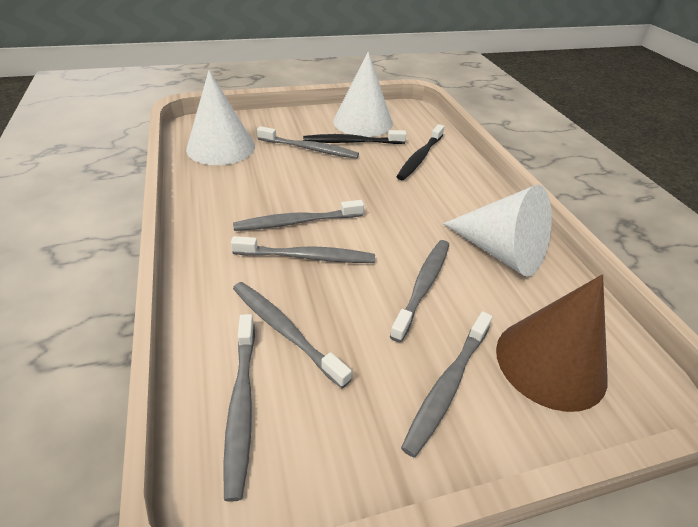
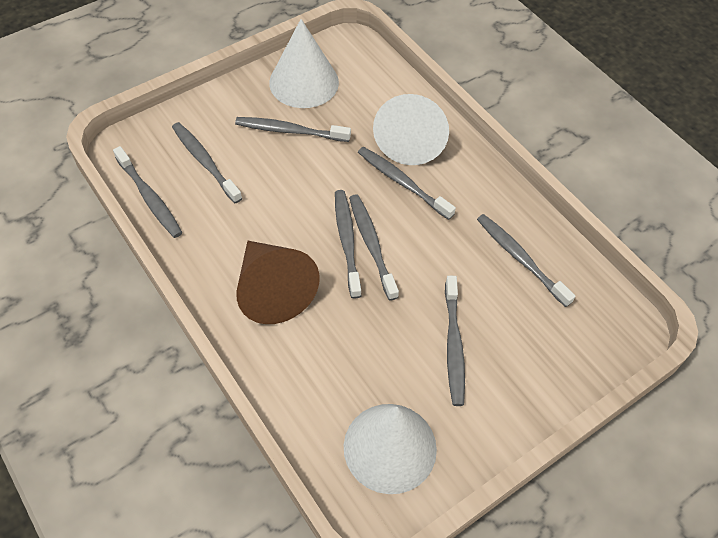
black toothbrush: [303,130,407,144] [396,124,445,180] = 2 -> none = 0
grey toothbrush: [223,314,255,502] [231,236,375,263] [233,200,364,231] [233,282,352,388] [257,126,359,159] [389,240,449,342] [401,311,493,458] = 7 -> [113,146,182,238] [172,122,242,203] [235,117,351,142] [335,190,361,299] [349,194,399,301] [358,147,456,220] [445,276,465,406] [477,214,576,307] = 8

